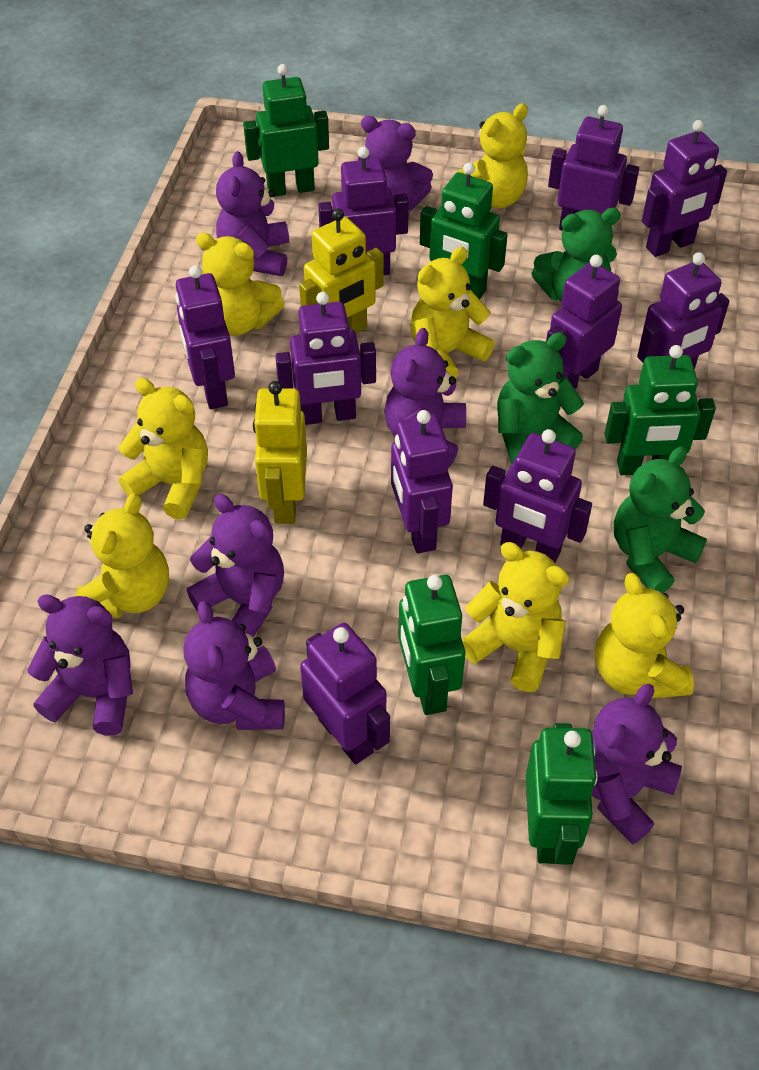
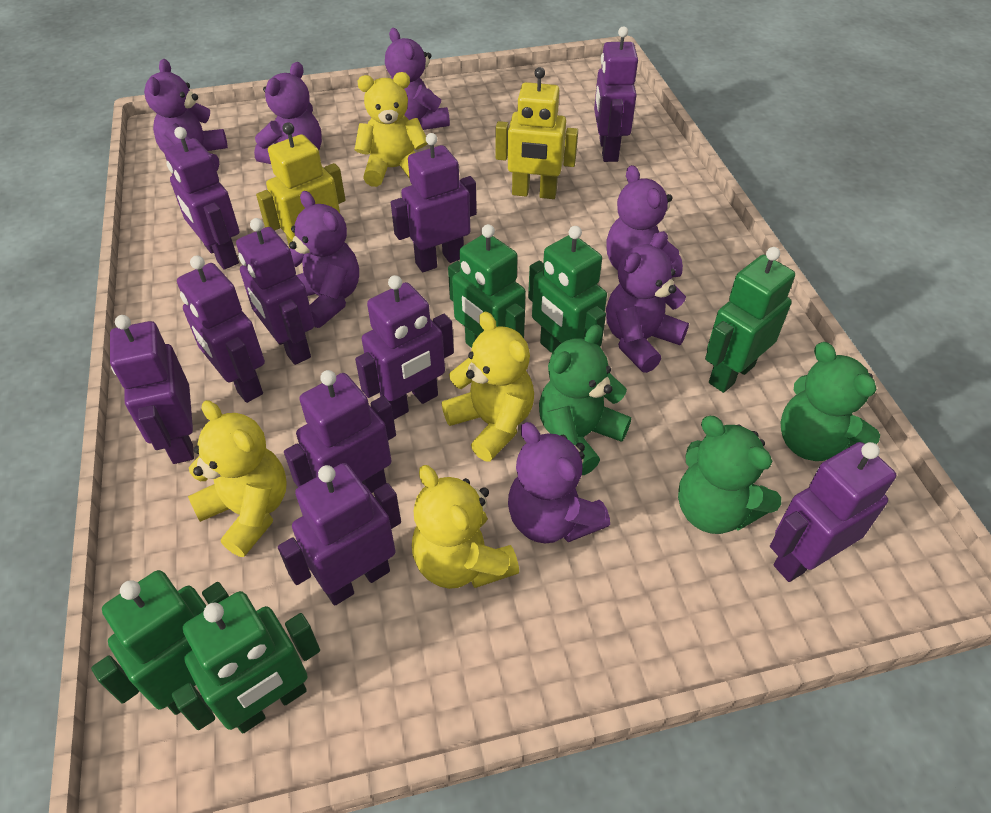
yellow teddy bear: [75,493,169,618] [119,378,208,520] [196,233,285,336] [410,247,495,378] [458,103,528,208] [462,542,569,692] [595,573,694,699] = 7 -> [188,400,287,557] [355,72,427,187] [412,465,519,589] [442,312,534,462] = 4

